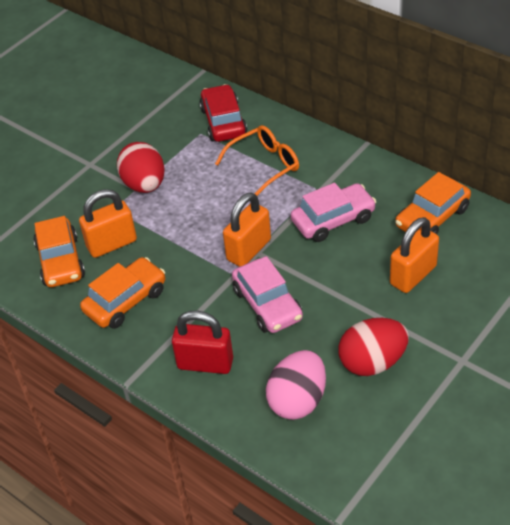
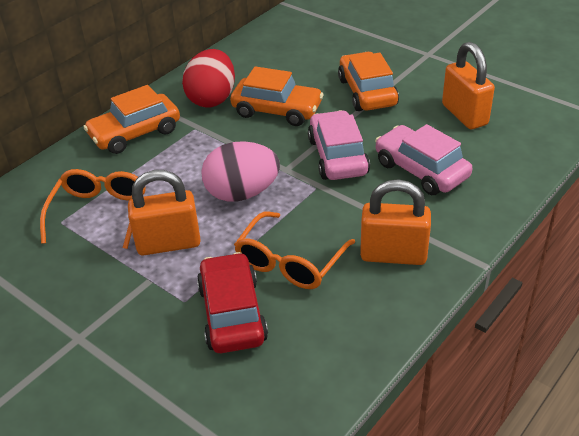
orange glasses: [215,125,299,196] = 1 -> [40,169,145,249] [234,211,355,289] = 2
red egg: [117,142,165,193] [339,318,409,376] = 2 -> [182,49,235,108] = 1
red padlock: [172,310,233,374] = 1 -> none = 0

